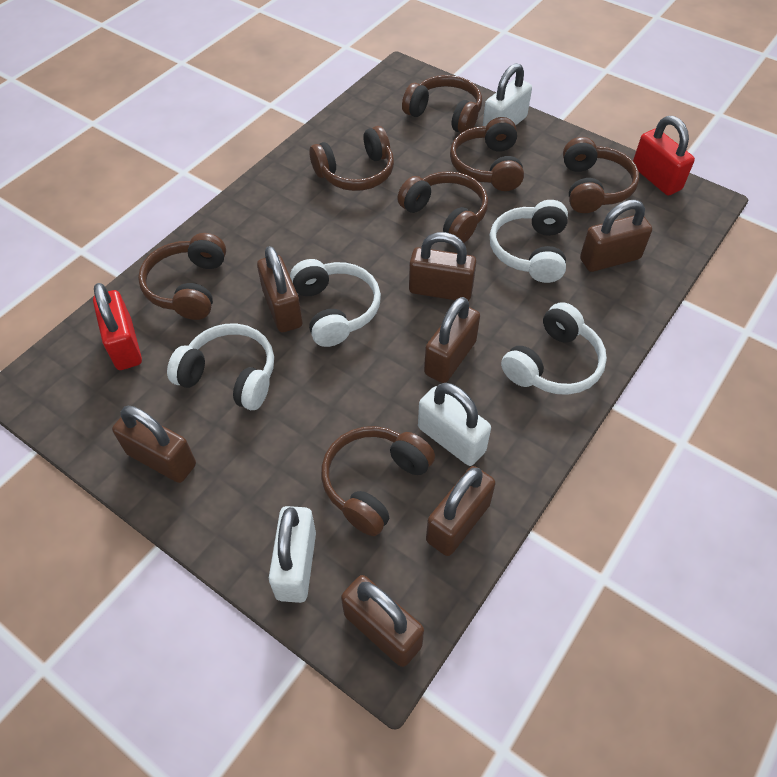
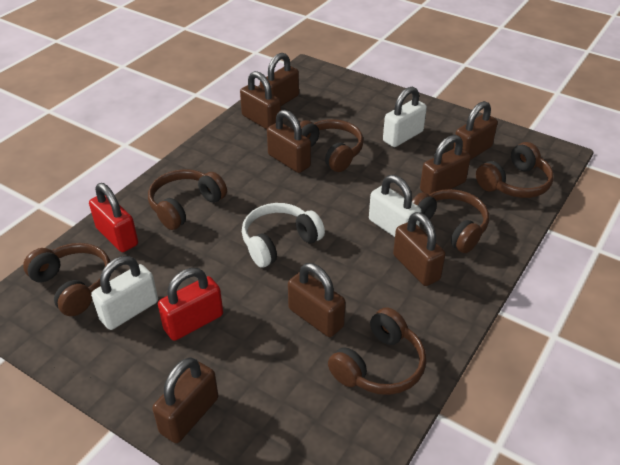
brown headphones: [138,233,226,320] [309,126,394,191] [321,426,435,536] [397,171,488,243] [402,75,482,133] [450,117,524,191] [563,137,639,213] = 7 -> [23,243,111,316] [148,169,227,230] [300,119,364,172] [328,307,426,395] [412,189,489,253] [476,142,554,198] = 6
brown padlock: [112,406,196,483] [257,246,302,332] [341,575,424,667] [409,232,476,301] [424,297,480,383] [426,466,496,556] [580,200,652,272] = 7 -> [152,357,218,443] [240,71,281,129] [260,53,299,106] [267,110,311,173] [288,263,345,337] [393,212,445,286] [420,135,471,194] [453,101,498,160] = 8
white headphones: [167,324,274,410] [290,259,381,347] [490,200,568,283] [501,302,607,395] = 4 -> [242,203,325,268] = 1

